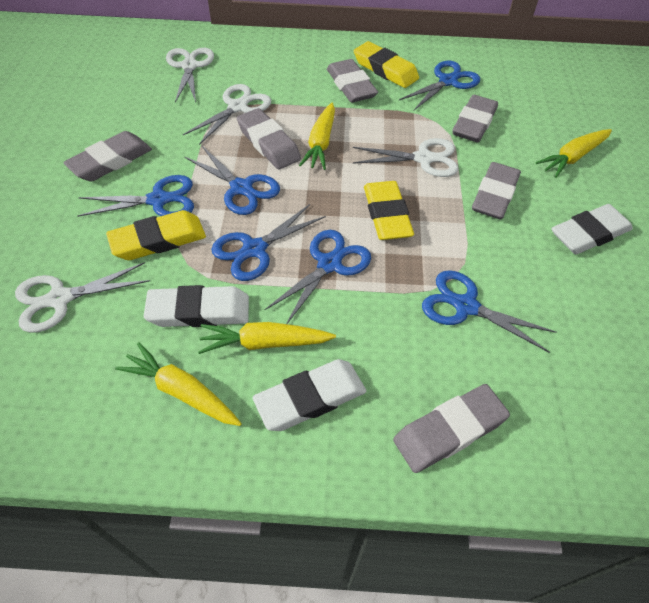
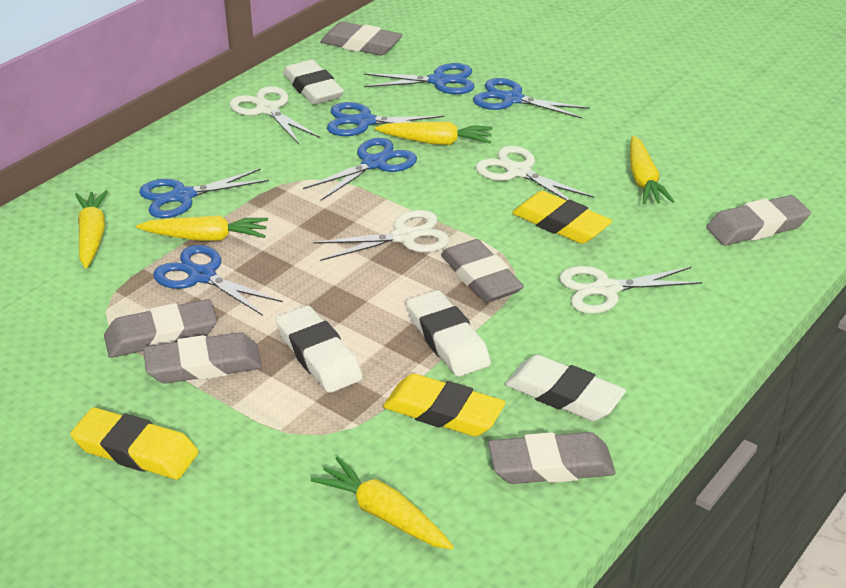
white eraser: [144,285,249,327] [253,359,366,431] [551,204,633,254] = 3 -> [275,305,363,393] [283,60,344,105] [406,290,491,377] [505,355,626,421] = 4
yellow carrot: [115,342,242,426] [198,322,336,354] [299,103,335,170] [536,129,612,178] = 4 -> [75,190,108,268] [136,216,268,241] [311,456,454,550] [375,122,493,145] [630,136,675,204] = 5

